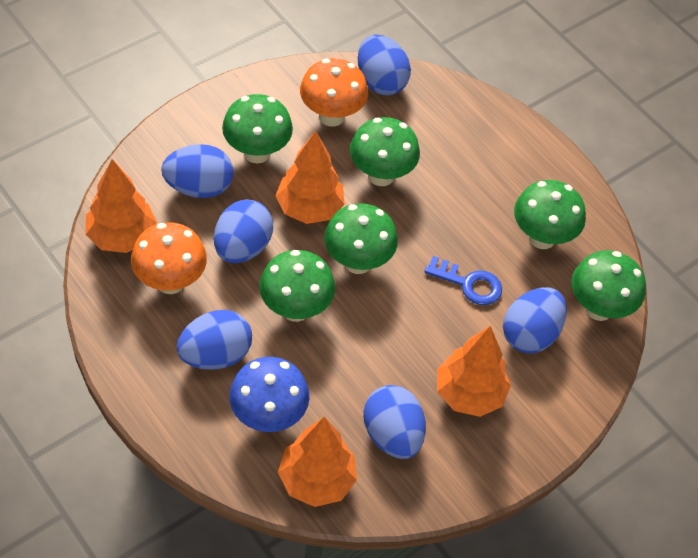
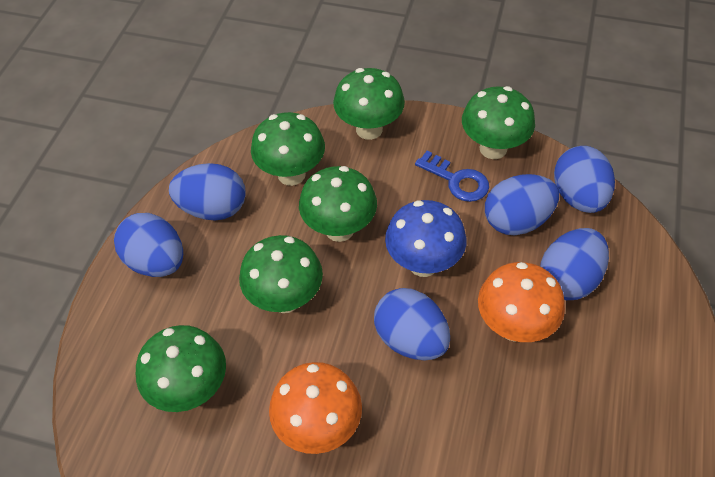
orange tree: [85,159,157,253] [276,131,345,224] [278,417,357,507] [437,326,511,417] = 4 -> none = 0

